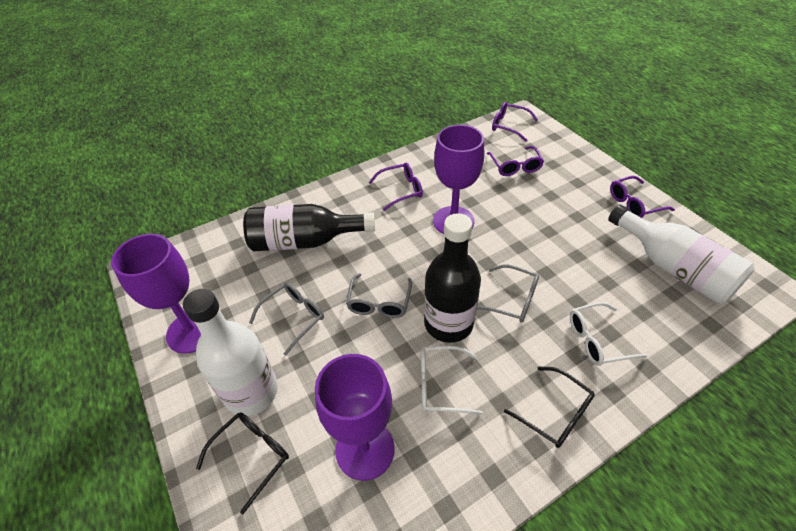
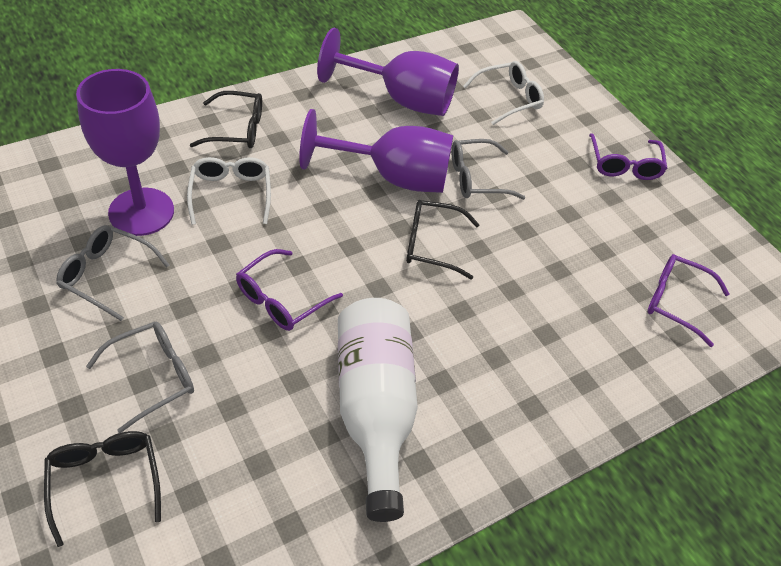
black bottle: [243,204,375,251] [424,213,481,343] = 2 -> none = 0
black glasses: [196,412,289,514] [504,366,595,448] = 2 -> [44,431,161,547] [190,91,262,148] [406,200,480,280] = 3
purple glasses: [369,162,423,211] [487,146,544,176] [492,102,538,142] [610,176,675,218] = 4 -> [236,249,343,331] [589,133,667,180] [647,254,729,347] = 3
white bottle: [183,289,278,416] [608,205,755,304] = 2 -> [338,298,418,522] = 1

